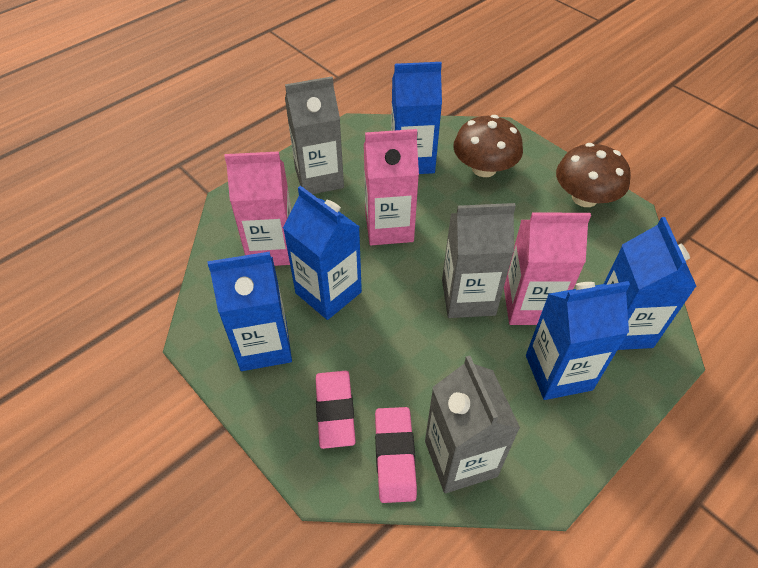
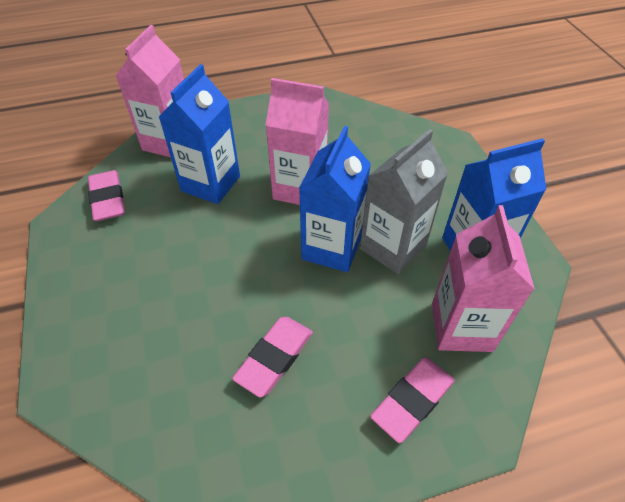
blue carton: [208,252,292,371] [283,186,362,320] [391,62,442,174] [526,281,630,400] [604,217,697,350] = 5 -> [159,64,240,204] [299,126,371,272] [442,138,547,251] = 3
brown mushroom: [453,115,523,177] [556,143,631,207] = 2 -> none = 0
grey carton: [285,76,344,194] [425,356,520,493] [442,203,516,318] = 3 -> [360,129,448,274] = 1
pink eraser: [316,371,356,449] [375,407,417,503] = 2 -> [88,170,125,221] [232,317,313,397] [370,358,455,443] = 3

